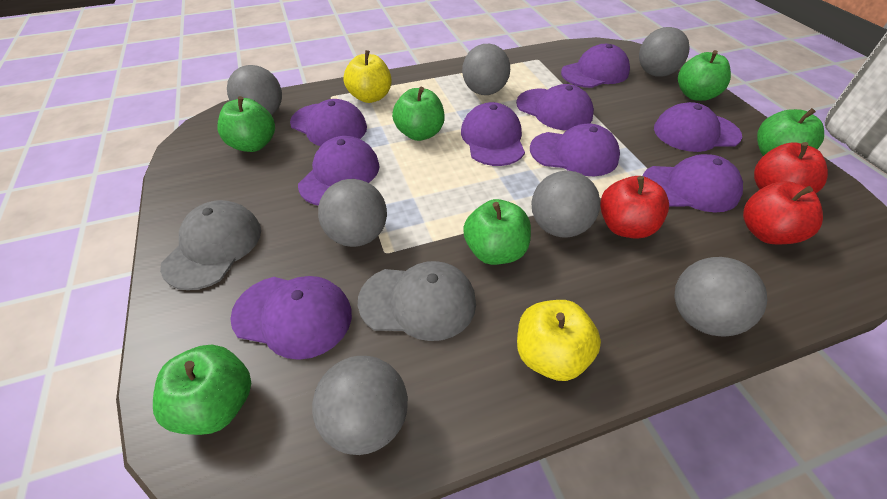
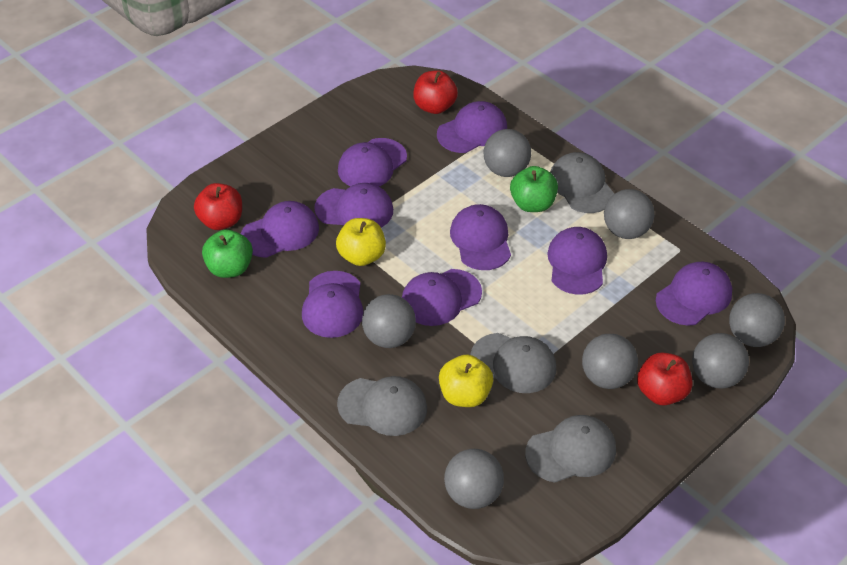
green apple: [153,345,251,435] [218,96,275,152] [392,87,445,141] [463,199,531,265] [678,50,731,101] [757,108,824,156] = 6 -> [202,229,253,278] [510,166,558,212] = 2
grey cap: [160,200,261,290] [358,261,476,341] = 2 -> [337,376,427,436] [471,333,556,393] [525,415,616,483] [550,152,614,213] = 4

